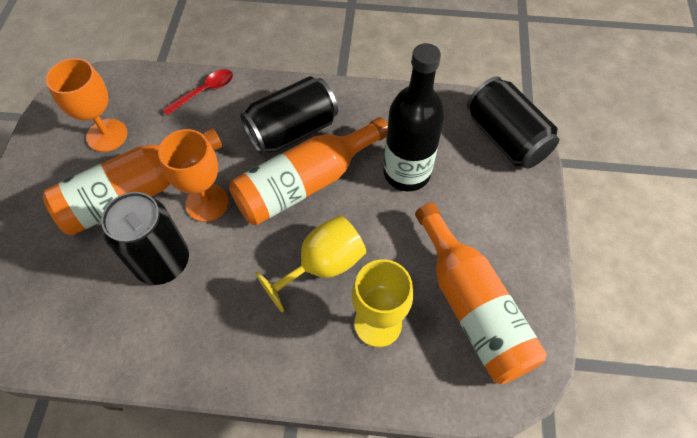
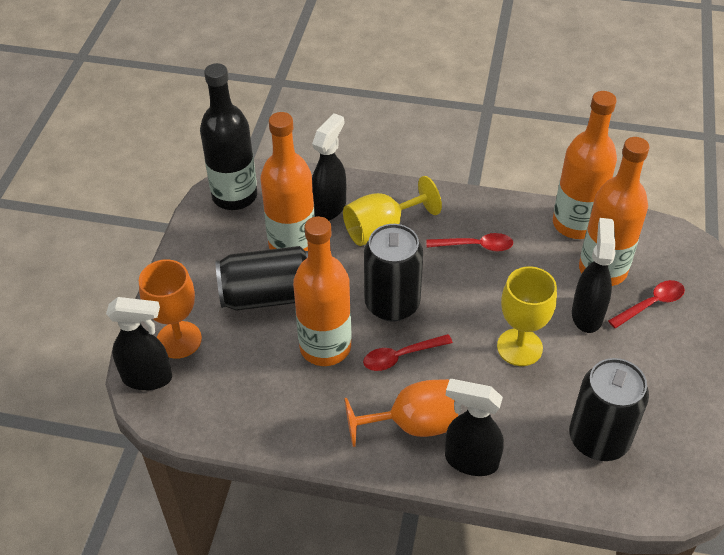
black spray bottle: none = 0 -> [106,297,172,390] [312,113,346,220] [445,379,504,476] [572,218,616,333] = 4
orange bottle: [43,128,222,235] [229,117,388,225] [415,203,547,384] = 3 -> [260,112,315,251] [293,216,351,366] [553,91,617,239] [579,137,650,286] = 4
red spoon: [162,69,233,115] = 1 -> [363,334,453,371] [426,233,513,252] [608,280,685,329] = 3

